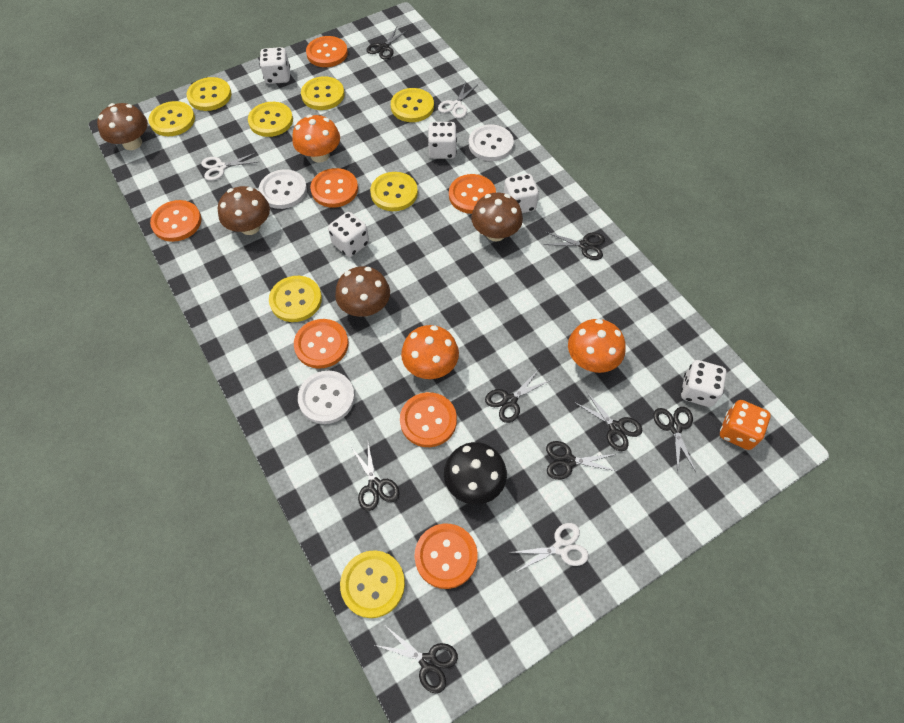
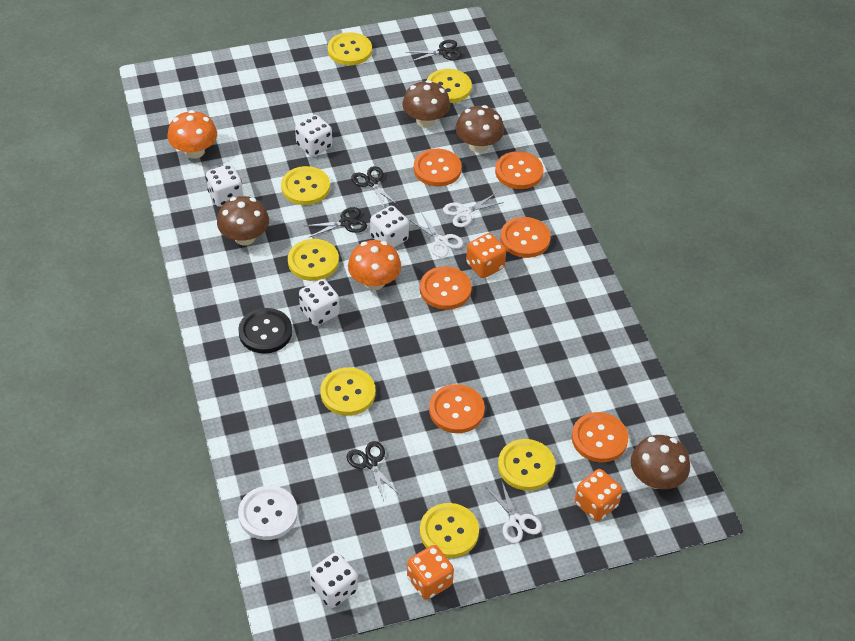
black button: none = 0 -> [238,308,292,353] = 1
black mushroom: [444,442,507,505] = 1 -> none = 0
black scissors: [351,442,399,511] [366,27,408,60] [375,627,458,693] [485,369,551,423] [543,232,605,260] [546,441,619,480] [574,391,642,451] [653,407,696,472] = 8 -> [304,207,367,238] [346,441,401,501] [351,166,398,208] [407,40,462,62] = 4
orange button: [150,200,202,242] [294,319,348,369] [306,36,348,67] [310,168,358,208] [400,392,457,447] [414,524,478,589] [449,174,496,214] = 7 -> [414,149,462,186] [420,266,472,310] [429,384,485,433] [495,151,543,189] [500,217,551,258] [572,412,628,462] = 6
orange dice: [720,400,771,450] = 1 -> [407,545,454,600] [466,233,506,278] [575,469,622,521] = 3
orange mushroom: [292,115,340,163] [401,325,459,379] [568,319,626,373] = 3 -> [168,110,217,159] [348,240,401,290] = 2
white button: [259,169,307,209] [298,371,355,424] [469,125,514,161] = 3 -> [238,486,298,540] = 1
yellow button: [148,101,195,136] [186,77,231,111] [248,102,293,137] [269,276,322,322] [301,76,345,110] [340,550,405,618] [370,172,418,211] [391,88,434,122] = 8 -> [281,166,330,205] [288,239,339,281] [320,367,375,416] [328,32,372,65] [420,503,479,558] [427,69,472,103] [498,439,555,491] = 7

